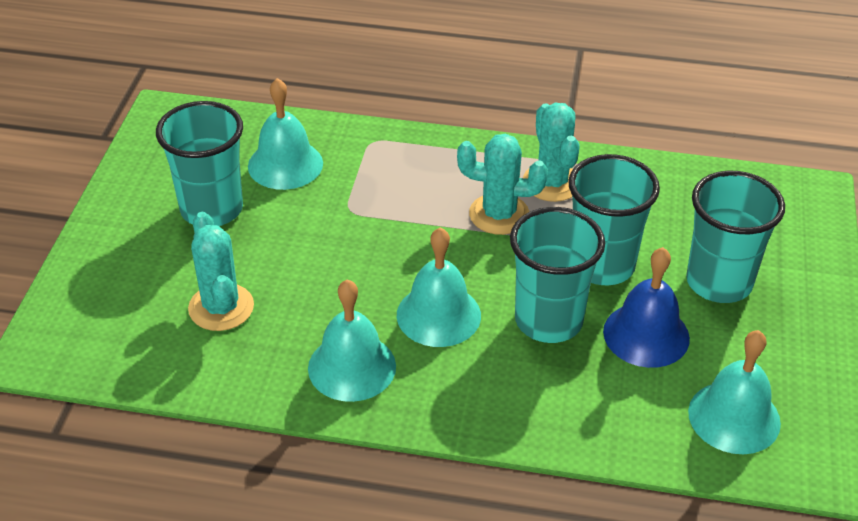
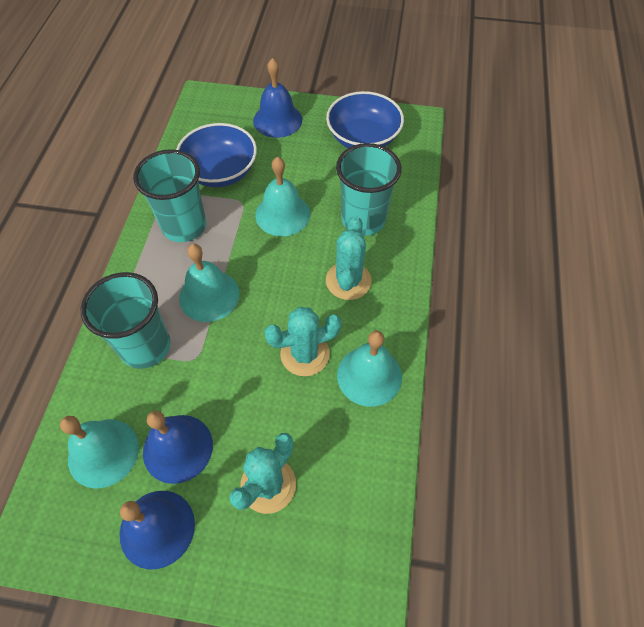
blue bell: [603,247,690,368] = 1 -> [120,491,195,569] [143,411,213,484] [253,58,302,138] = 3
blue bowl: none = 0 -> [176,123,257,187] [326,91,404,148] = 2
turquoise cup: [156,101,243,226] [510,207,605,343] [568,154,660,285] [686,171,785,303] = 4 -> [81,272,170,369] [133,149,206,242] [336,143,402,236] = 3

